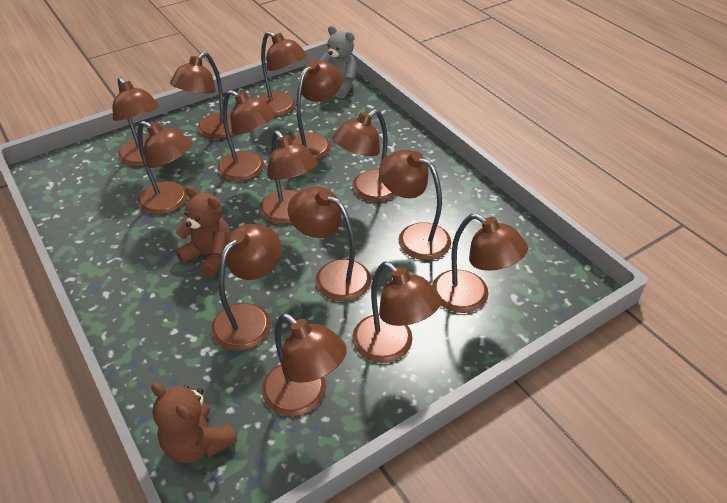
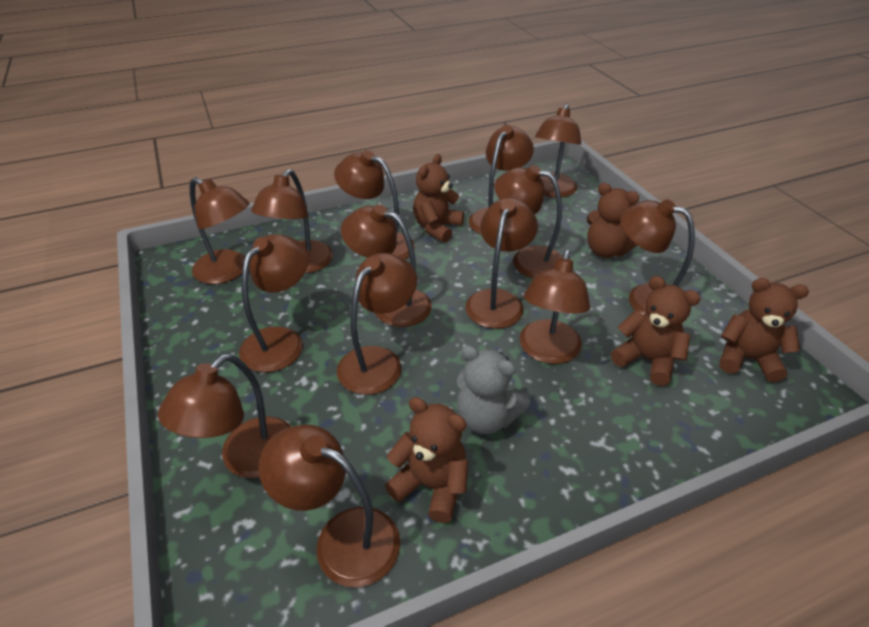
brown teddy bear: [151,382,237,463] [175,186,231,277] = 2 -> [385,397,468,523] [413,154,464,243] [586,183,640,258] [611,276,701,386] [719,278,809,382] = 5

